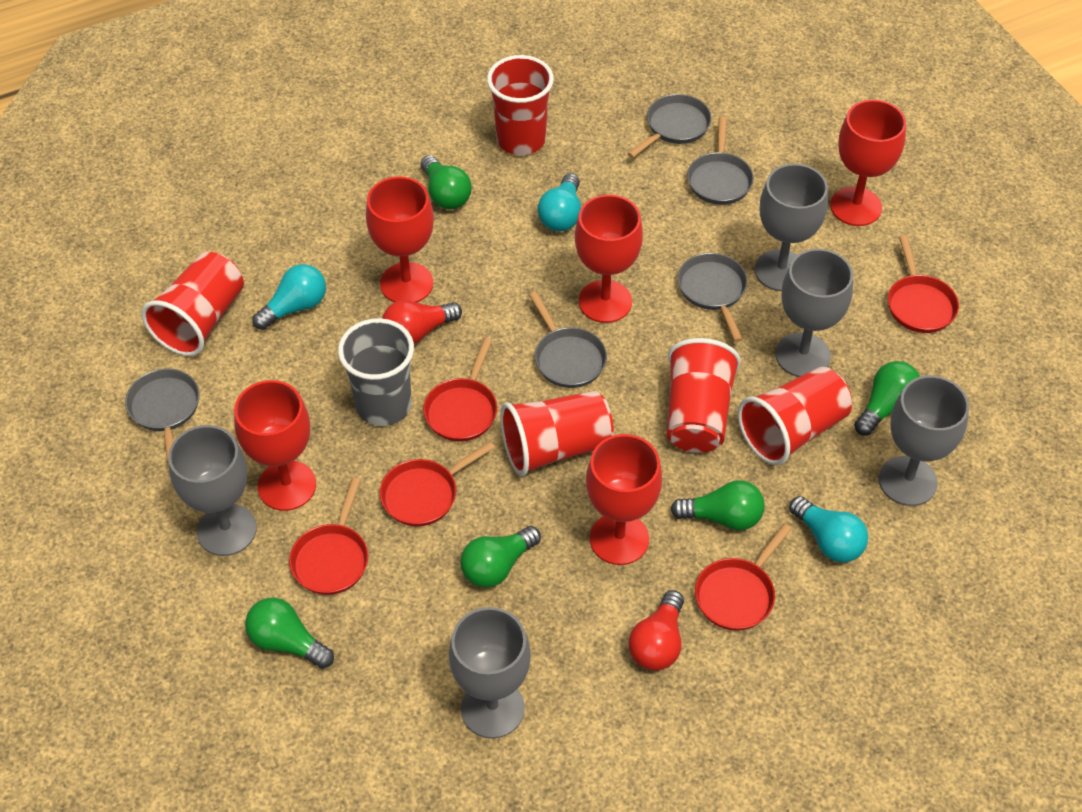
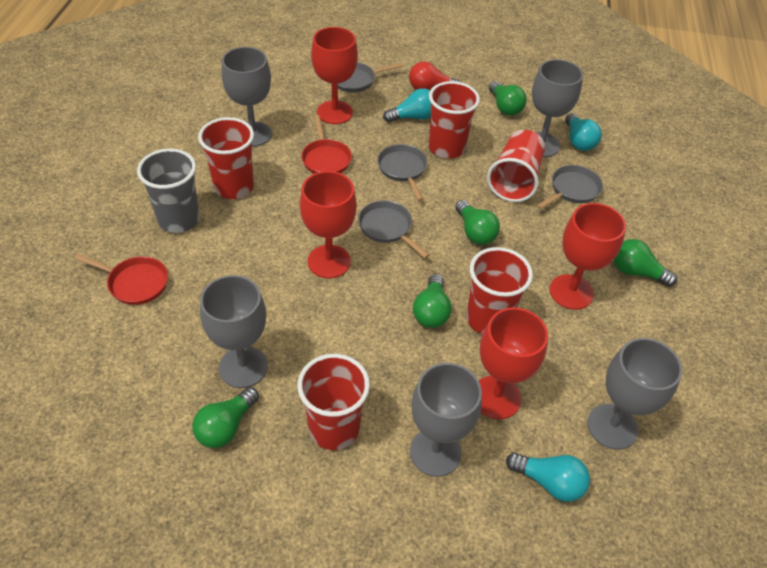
grey pan: [125,369,200,468] [529,292,607,388] [627,94,712,158] [678,253,748,342] [687,116,754,205] = 5 -> [338,62,403,93] [358,201,430,258] [377,144,427,201] [536,165,603,209] = 4
red goblet: [234,380,316,511] [366,176,434,303] [575,195,643,323] [586,434,662,565] [830,100,906,226] = 5 -> [300,171,357,278] [311,27,358,124] [479,307,548,419] [550,203,626,310] = 4
red light bulb: [382,300,462,344] [629,590,684,671] = 2 -> [409,61,461,90] = 1
red pan: [289,477,368,595] [380,441,495,526] [423,338,497,442] [695,524,791,631] [888,235,959,333] = 5 -> [74,254,168,305] [301,115,352,174] = 2

